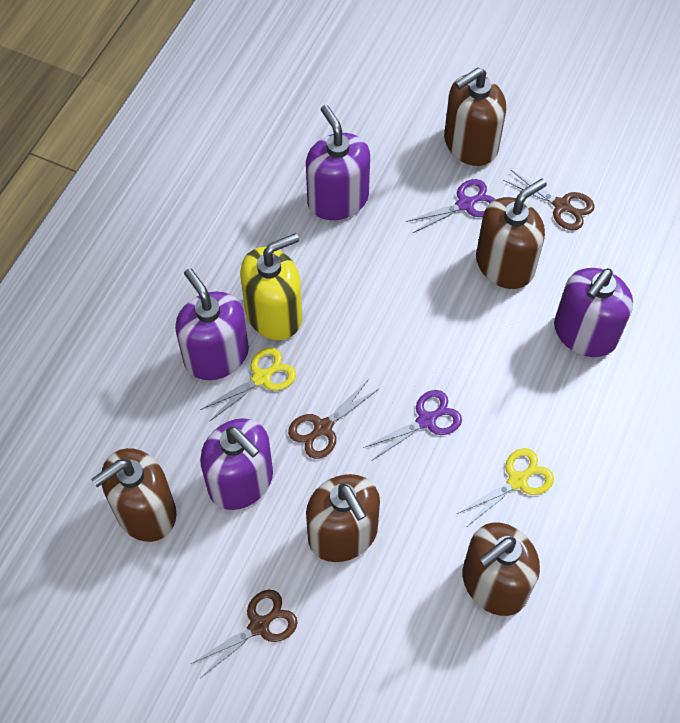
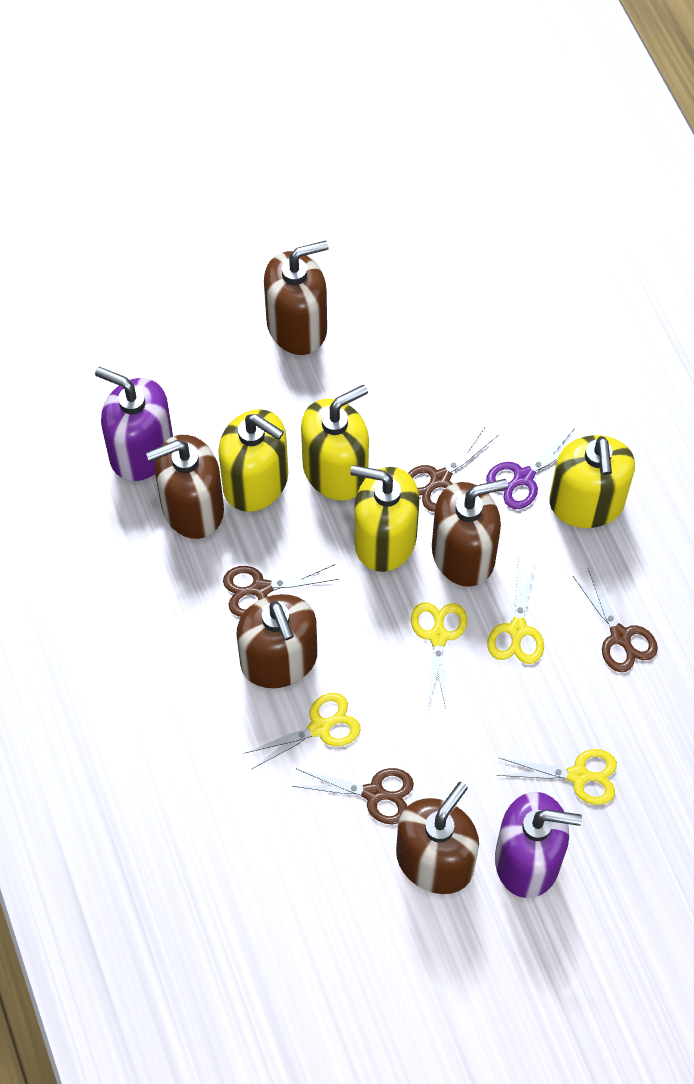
brown scissors: [191,590,298,678] [288,379,380,459] [503,170,595,230] = 3 -> [223,564,339,617] [293,768,414,824] [408,426,498,512] [573,569,658,672] = 4
purple scissors: [363,390,462,461] [406,179,496,233] = 2 -> [486,428,575,509] = 1
purple soap dispenser: [175,268,249,380] [200,418,273,510] [306,105,370,220] [554,268,633,357] = 4 -> [95,367,173,481] [495,792,582,898] = 2
yellow scissors: [200,347,296,422] [457,448,554,526] = 2 -> [243,693,360,769] [411,602,467,709] [487,557,544,664] [497,749,617,805] = 4
yellow soap dispenser: [240,233,302,340] = 1 -> [218,409,288,512] [301,385,369,501] [350,465,419,572] [549,435,635,528] = 4

